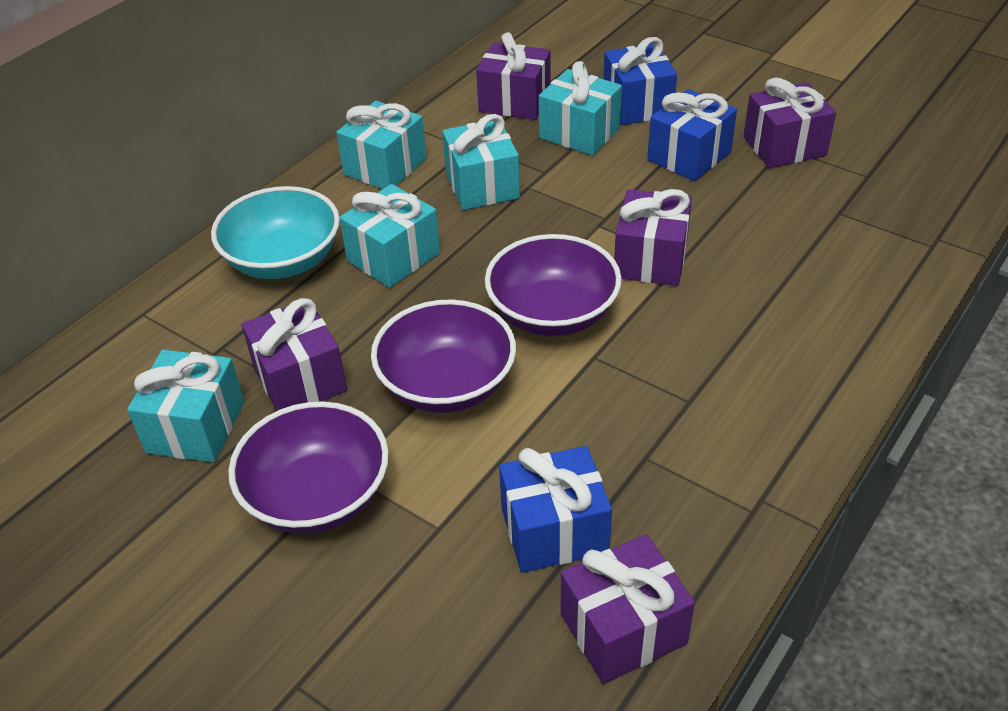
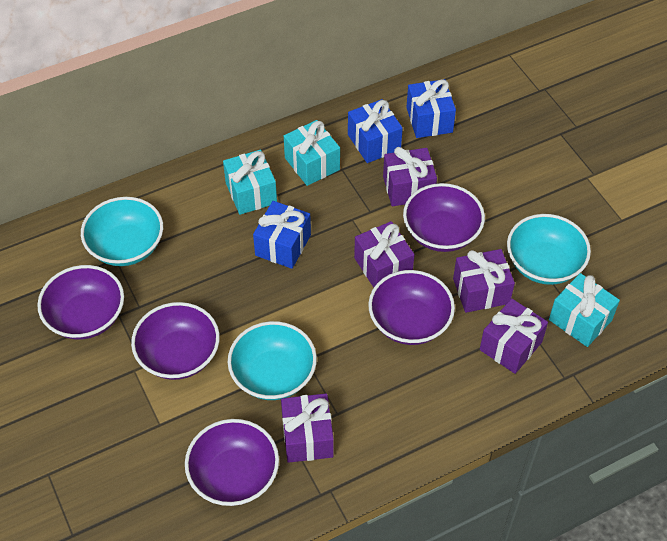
purple bowl: [228,401,389,534] [371,299,516,413] [485,234,622,337] = 3 -> [37,265,124,340] [131,302,220,380] [185,419,279,506] [368,270,455,345] [403,183,485,252] = 5
turquoise bowl: [211,186,340,279] = 1 -> [81,197,163,266] [228,321,317,400] [507,214,591,285] = 3
turquoise gift: [127,350,244,463] [336,101,426,189] [339,184,440,288] [442,114,520,210] [539,61,622,155] = 5 -> [223,150,277,215] [284,120,340,186] [549,273,620,347] = 3

